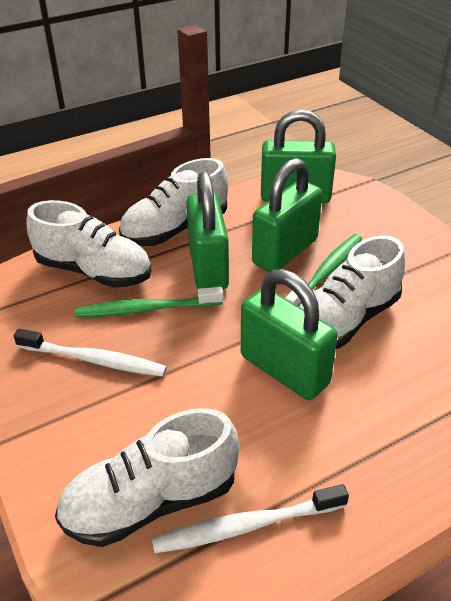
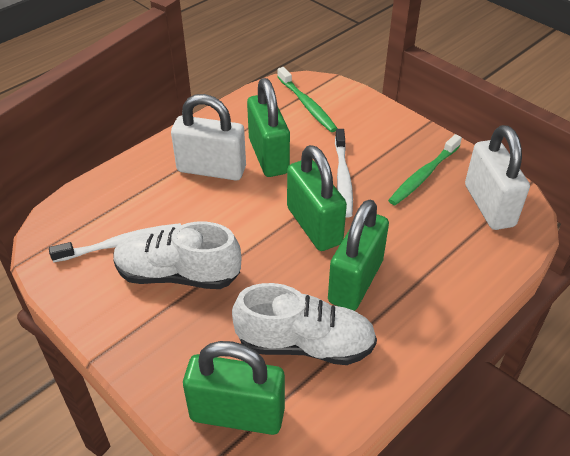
white padlock: none = 0 -> [171,94,246,180] [465,125,530,230] = 2
white shoe: [26,200,152,287] [55,408,240,547] [119,158,228,246] [299,235,405,349] = 4 -> [114,221,241,289] [232,283,377,365] = 2

